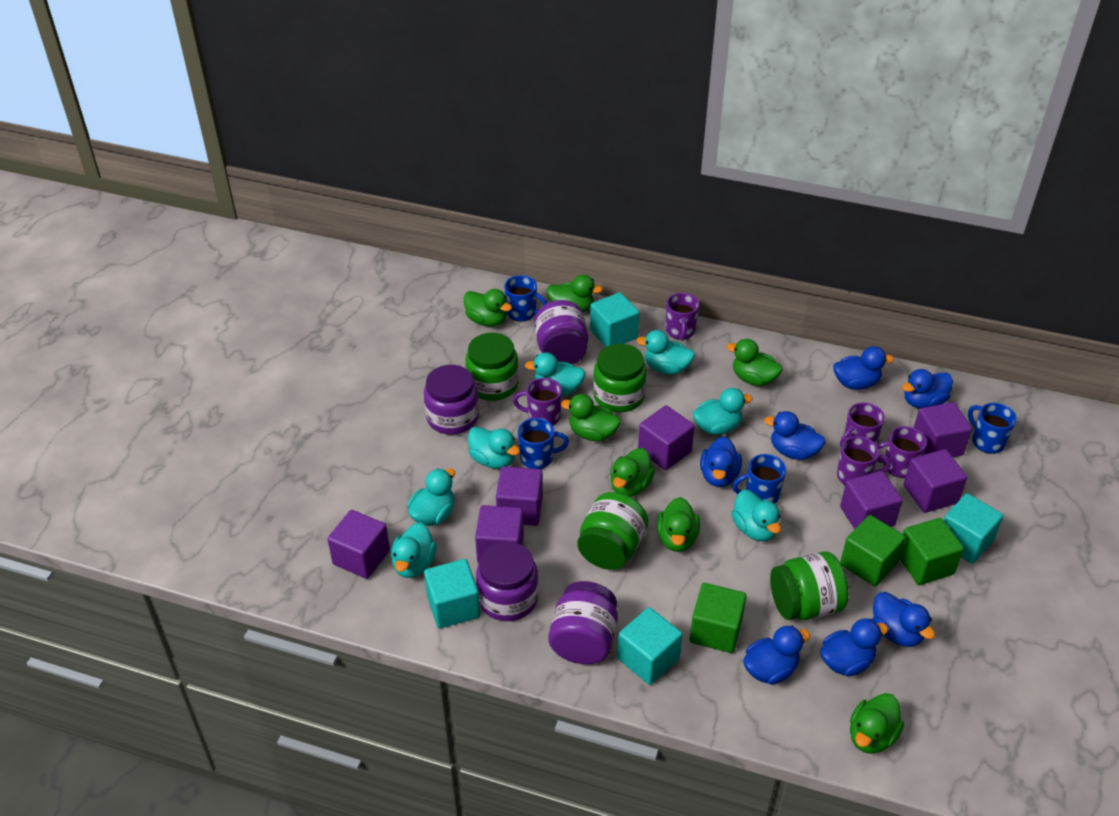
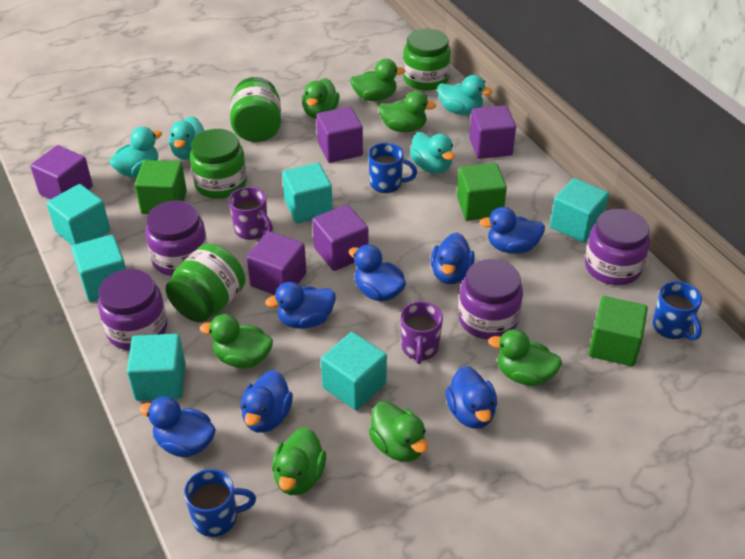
blue mug: [504,275,547,322] [518,418,569,469] [732,454,786,504] [968,403,1017,454] = 4 -> [184,469,256,537] [368,143,417,193] [653,281,702,340] = 3
purple cube: [327,510,390,579] [475,505,524,563] [496,466,543,526] [638,405,695,470] [840,471,903,529] [904,449,967,513] [914,402,972,457] = 7 -> [30,145,93,200] [247,231,307,295] [312,205,368,271] [316,107,363,163] [469,105,516,159] = 5
purple mug: [513,378,562,426] [666,293,699,341] [837,436,891,485] [840,402,885,447] [877,426,927,478] = 5 -> [229,187,273,240] [401,301,443,364] = 2
turquoise cube: [424,559,480,628] [590,292,639,347] [617,607,683,685] [944,493,1003,564] = 4 -> [47,184,110,246] [72,234,126,302] [127,334,186,400] [282,163,333,223] [321,332,387,410] [550,178,609,243] = 6
turquoise duck: [391,522,437,578] [407,468,455,526] [468,427,520,469] [525,352,586,396] [637,330,695,375] [693,388,753,435] [731,490,781,541] = 7 -> [109,127,162,177] [169,116,206,160] [410,132,455,174] [437,75,493,115] = 4

